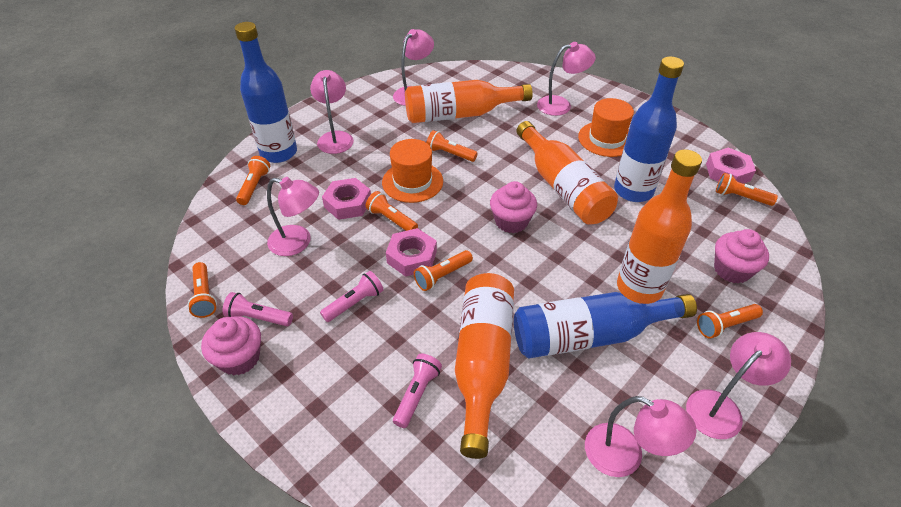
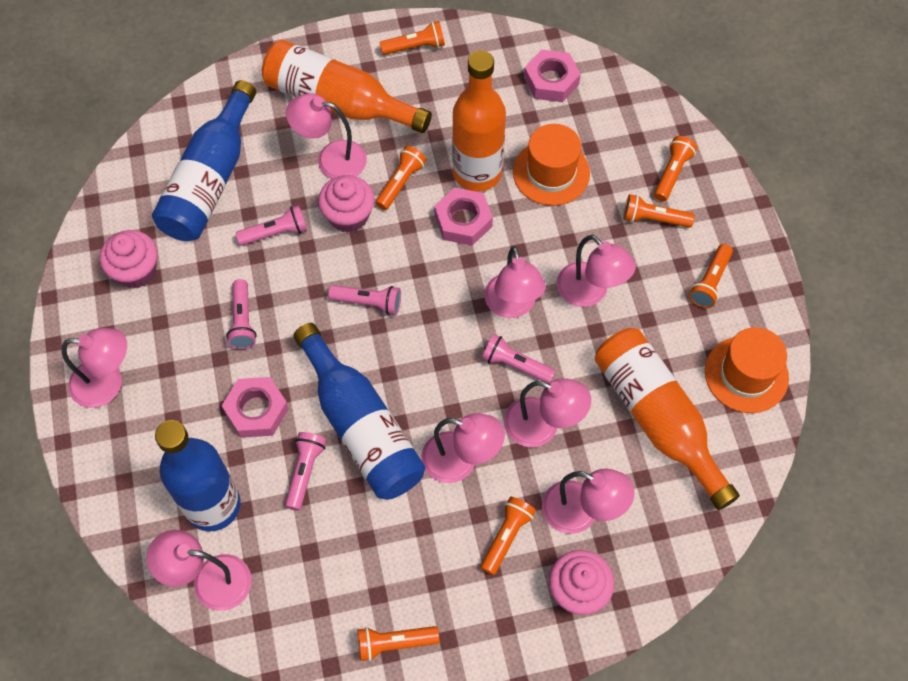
orange bottle: [405,80,533,123] [455,273,514,459] [516,121,618,225] [617,150,702,301] = 4 -> [262,40,432,133] [452,50,506,192] [595,328,740,510] = 3
pink flashlight: [222,292,293,326] [320,271,384,322] [393,354,442,428] = 3 -> [226,279,257,349] [236,205,307,246] [285,432,326,511] [328,285,401,315] [482,334,556,383] = 5
pink lamp: [267,177,319,256] [310,70,354,154] [393,29,434,106] [537,42,596,116] [585,396,697,477] [686,332,791,439] = 6 -> [61,328,127,408] [146,530,252,611] [286,93,367,179] [421,413,505,483] [484,246,546,318] [504,378,591,447] [542,469,634,534] [557,235,636,307] = 8

